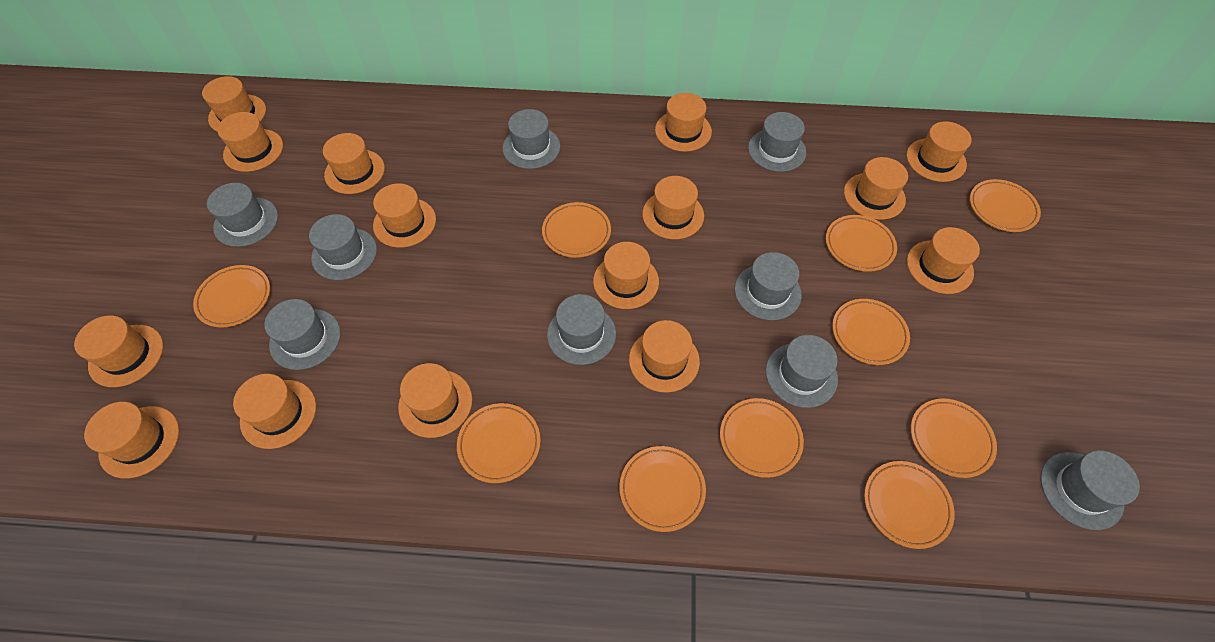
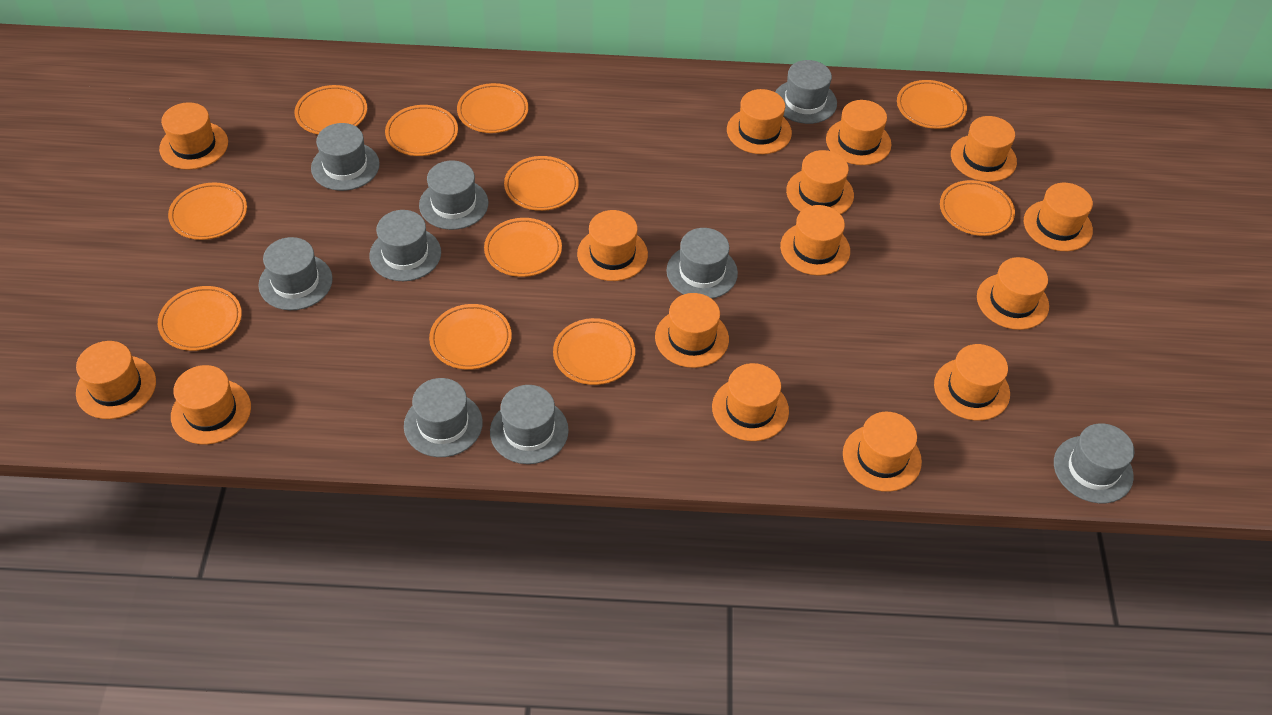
orange plate: [193,265,270,328] [457,403,540,483] [542,202,611,258] [619,446,706,532] [720,398,804,478] [826,215,897,272] [832,299,910,365] [864,461,955,549] [911,399,997,478] [970,179,1041,232] = 10 -> [158,286,242,351] [168,183,247,240] [295,85,367,134] [385,105,458,156] [429,304,512,370] [457,83,528,133] [484,218,562,277] [504,156,579,211] [553,318,635,385] [897,80,967,129] [940,180,1015,236] = 11

